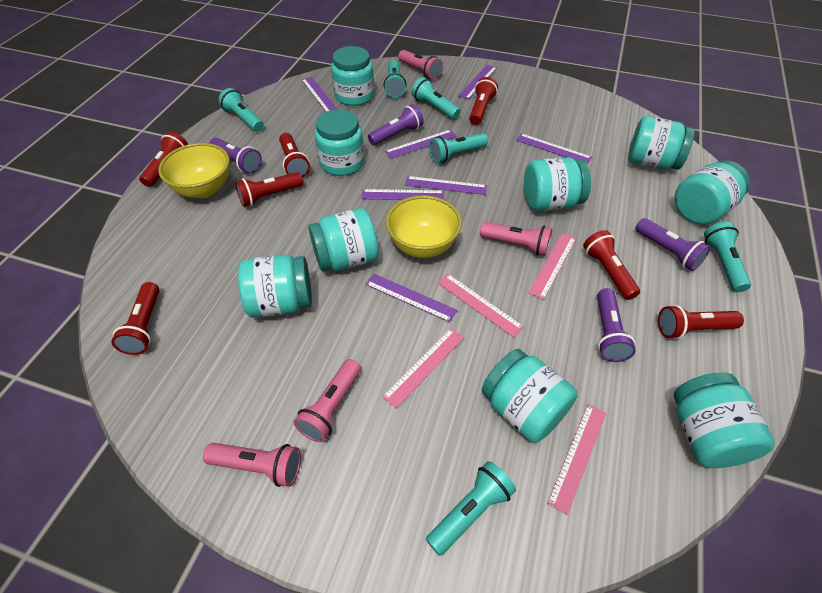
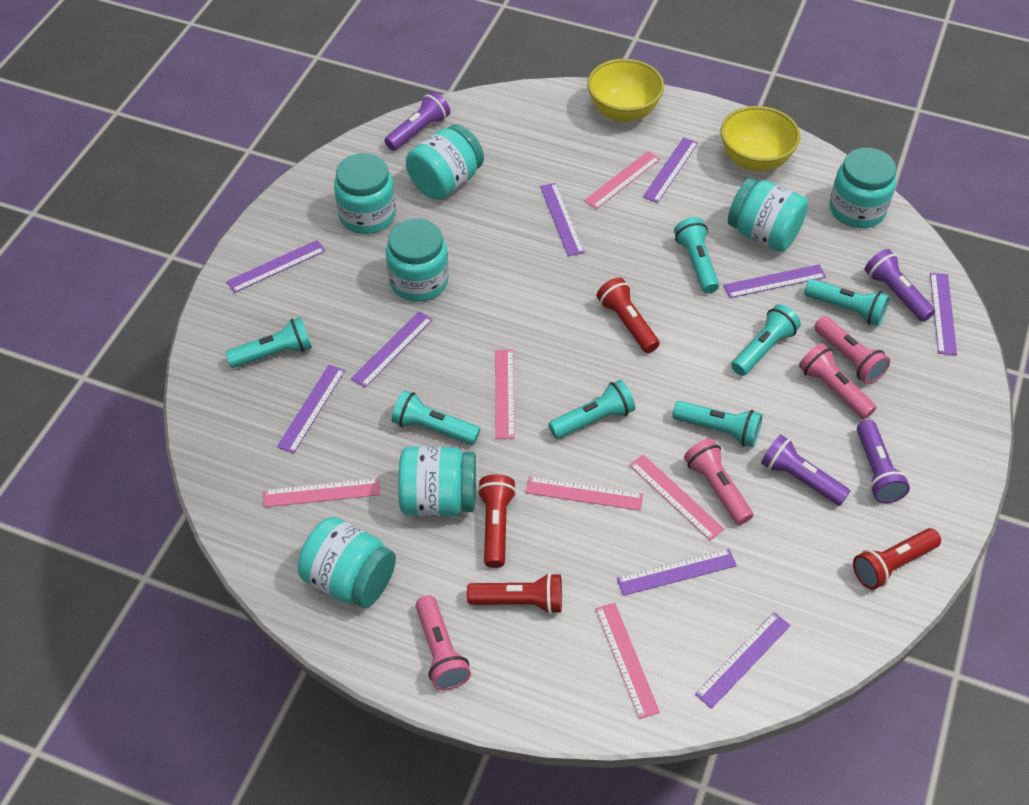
pink ruler: [382,328,464,408] [438,274,524,337] [529,233,576,300] [547,404,606,515] = 4 -> [263,478,380,507] [495,350,515,439] [526,476,643,511] [584,151,660,209] [595,603,660,719] [629,454,724,541] = 6
purple ruler: [302,77,337,112] [362,189,444,200] [365,274,457,322] [385,130,457,159] [405,176,487,195] [458,65,497,99] [516,133,592,164] = 7 -> [226,240,326,293] [277,365,345,454] [351,311,433,388] [540,183,585,256] [617,549,737,596] [643,137,698,203] [695,612,791,709] [723,264,826,298] [930,273,957,355] = 9
red flashlight: [111,282,159,355] [139,131,188,187] [235,172,303,207] [279,133,310,177] [469,77,498,125] [583,230,640,300] [658,305,744,339] = 7 -> [467,573,562,614] [477,474,516,568] [597,277,660,353] [853,528,941,590] = 4
turquoise flashlight: [219,88,264,132] [384,60,407,98] [411,77,461,119] [426,461,516,556] [429,133,488,163] [704,222,751,292] = 6 -> [225,317,312,368] [392,390,480,445] [548,380,635,439] [673,401,762,447] [674,217,719,293] [731,304,801,376] [804,279,890,326] = 7
turquoise jar: [238,254,312,318] [308,208,379,271] [315,109,364,176] [331,46,374,106] [482,349,578,443] [524,157,591,211] [628,116,694,170] [674,372,775,468] [675,161,750,225] = 9 -> [297,517,396,608] [334,153,396,234] [386,218,449,302] [398,446,476,516] [406,124,484,200] [728,178,808,252] [830,148,896,228] = 7

